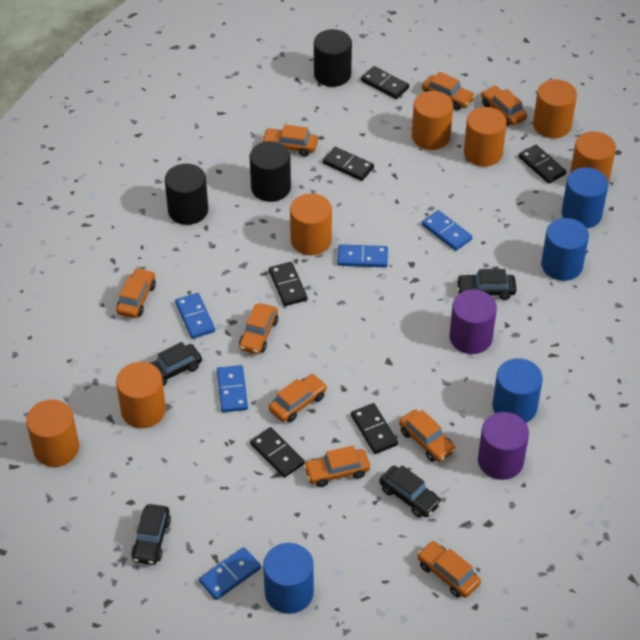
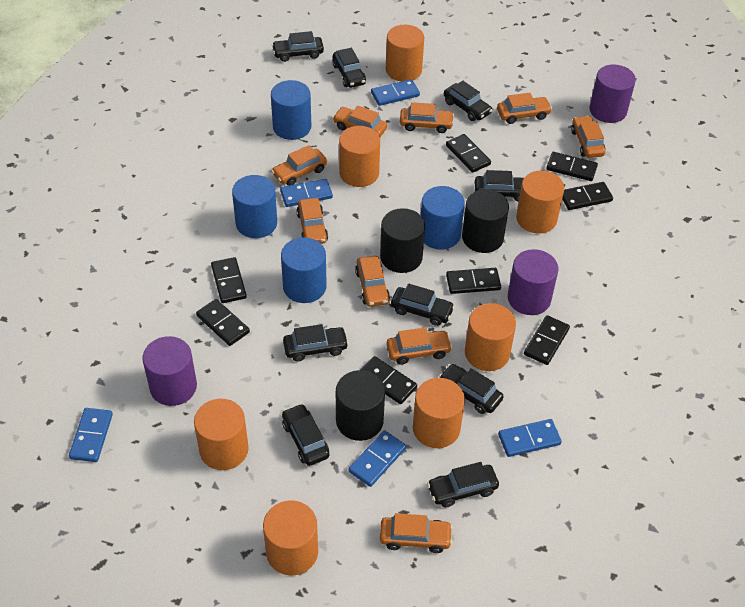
black car: [131,504,171,565] [150,342,202,387] [379,465,442,518] [456,269,517,300] = 4 -> [272,31,324,62] [282,404,329,466] [283,324,349,362] [332,48,366,88] [391,284,455,326] [427,462,499,508] [439,364,504,414] [444,81,492,121] [475,170,524,202] = 9
black domino: [250,427,304,478] [269,262,307,306] [323,147,374,181] [351,403,398,454] [361,66,409,99] [519,145,566,184] = 6 -> [196,299,250,346] [211,257,247,303] [361,356,417,404] [446,134,491,173] [446,268,501,294] [524,315,570,365] [546,152,598,181] [562,182,613,210] = 8
purple cylinder: [449,290,497,354] [478,412,529,480] = 2 -> [142,336,197,406] [508,249,558,315] [590,64,636,123] = 3

